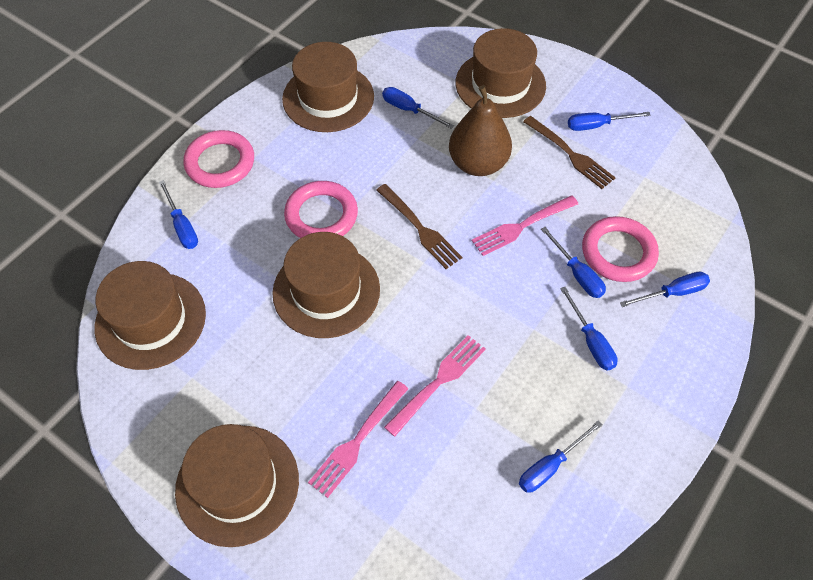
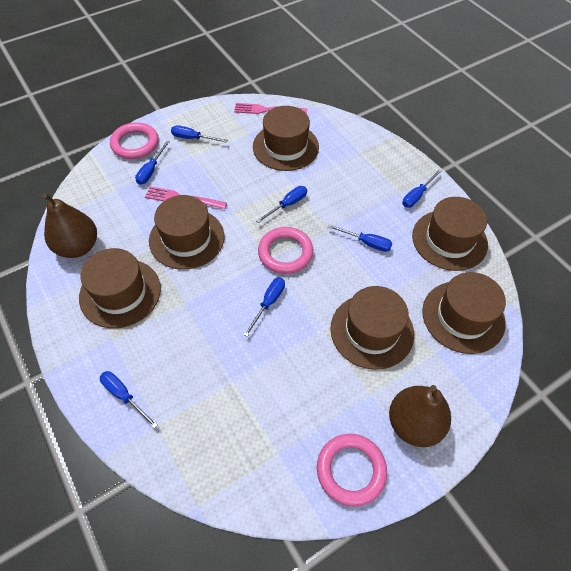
brown fork: [376,184,462,269] [523,116,616,189] = 2 -> none = 0
brown hat: [95,261,206,370] [175,424,299,547] [272,232,380,338] [282,42,374,132] [455,28,546,118] = 5 -> [79,248,161,328] [149,195,225,270] [253,106,319,171] [330,286,414,370] [412,197,488,271] [422,272,506,354] = 6
brown pear: [449,85,512,176] = 1 -> [42,193,97,258] [389,385,451,447] = 2
pink fork: [308,381,408,498] [384,335,486,437] [472,195,578,256] = 3 -> [145,186,227,209] [234,103,307,114] = 2

